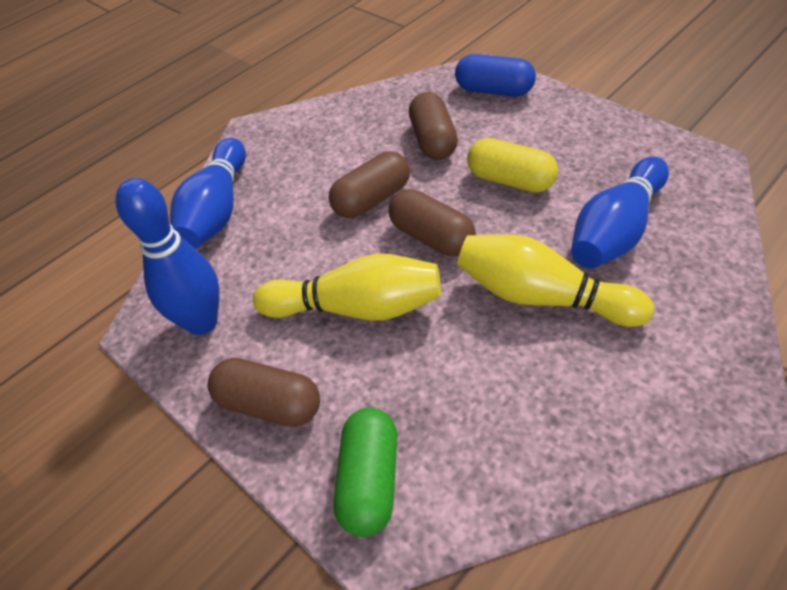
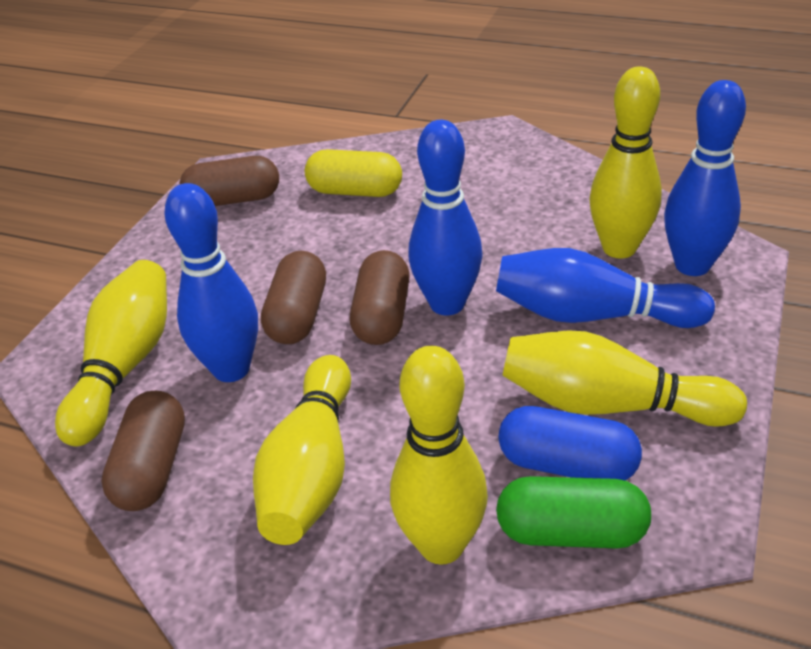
blue bowling pin: [115,178,219,335] [170,138,246,249] [571,157,669,268] = 3 -> [164,183,258,382] [408,120,483,316] [496,248,715,328] [664,80,746,276] = 4
yellow bowling pin: [253,254,441,321] [457,235,654,327] = 2 -> [55,260,167,447] [253,355,351,545] [390,346,488,565] [502,330,747,427] [589,67,662,258] = 5

